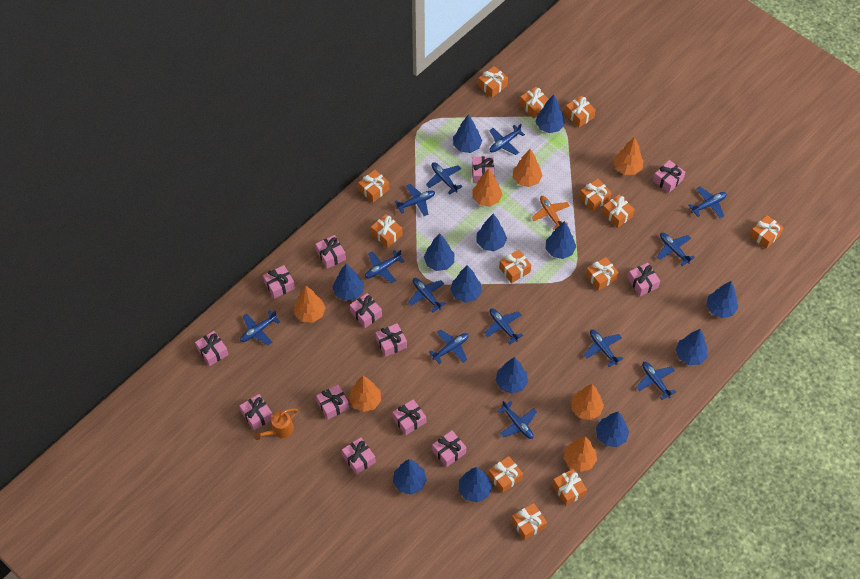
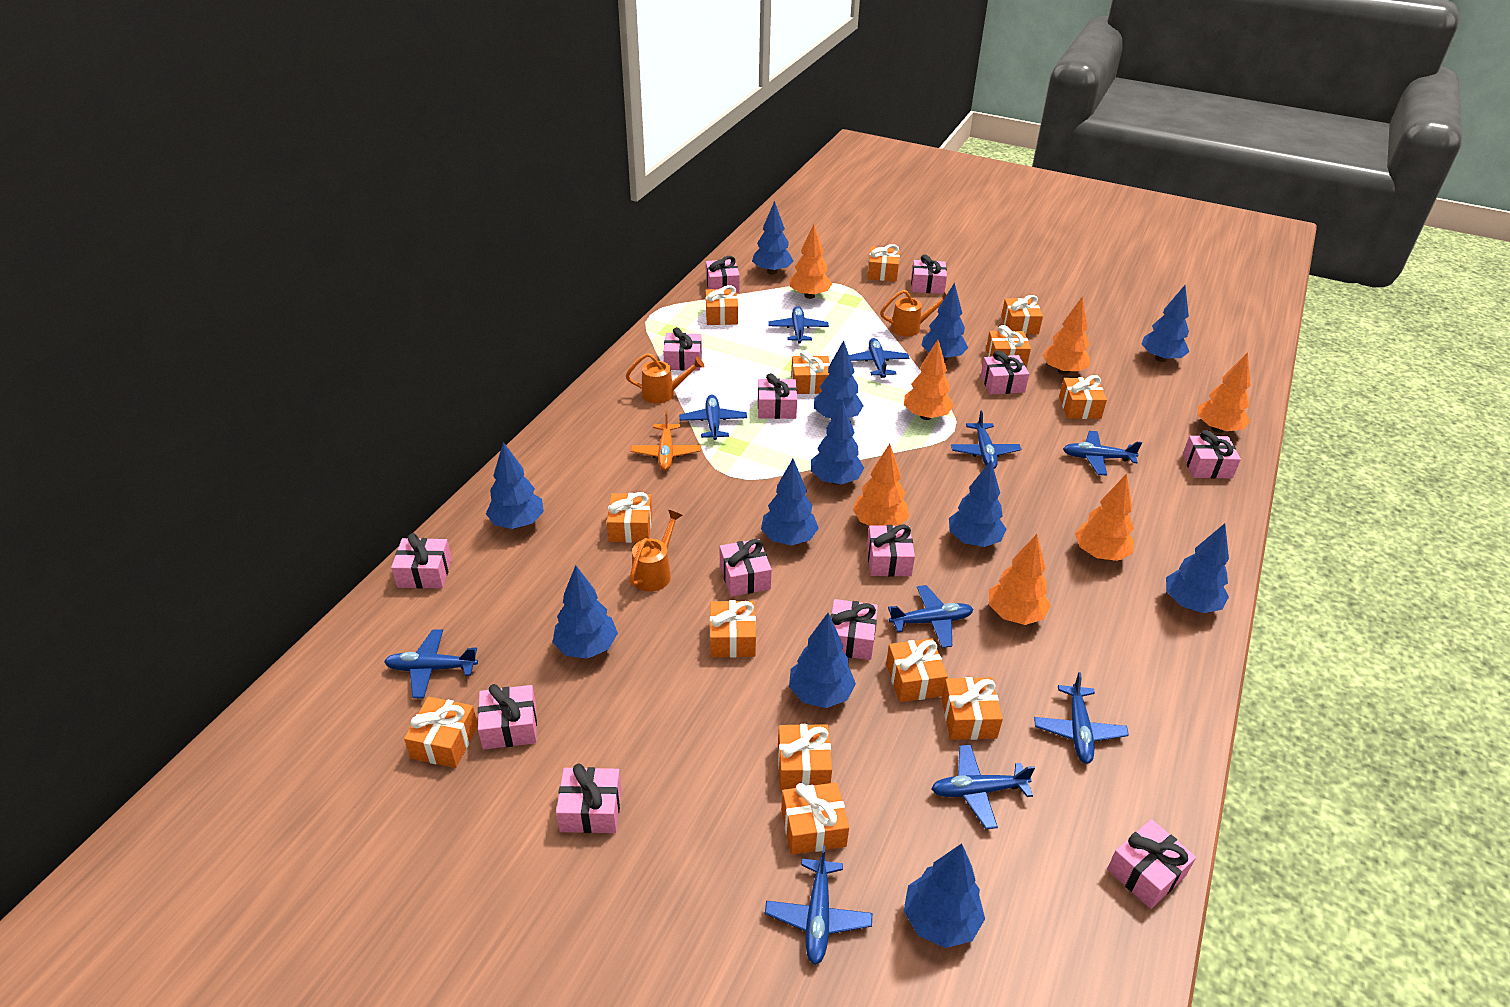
blue plane: [240,311,280,345] [365,250,405,283] [395,184,435,216] [408,278,446,312] [426,162,463,195] [429,329,469,364] [484,308,523,344] [489,124,525,155] [497,400,537,439] [584,330,623,367] [636,362,676,400] [657,233,695,266] [689,187,727,218] = 13 -> [384,629,478,698] [679,395,747,440] [765,846,872,965] [768,306,829,344] [849,338,909,378] [888,585,974,648] [931,745,1035,829] [951,411,1022,469] [1034,672,1129,764] [1063,431,1142,476] = 10
blue tree: [333,264,364,301] [393,459,427,495] [424,233,454,271] [450,265,482,303] [453,114,482,153] [459,467,492,502] [476,214,507,251] [495,357,528,394] [536,94,565,133] [546,221,576,259] [596,412,629,447] [676,329,708,365] [706,281,738,318] = 13 -> [486,442,544,529] [553,565,618,659] [752,201,793,275] [761,459,819,546] [789,613,856,708] [811,401,864,485] [814,340,864,419] [904,843,985,948] [921,282,968,361] [949,461,1006,547] [1141,285,1189,362] [1166,523,1229,613] = 12
orange watering can: [254,408,298,440] = 1 -> [626,353,704,404] [629,510,683,592] [880,290,947,337] = 3

